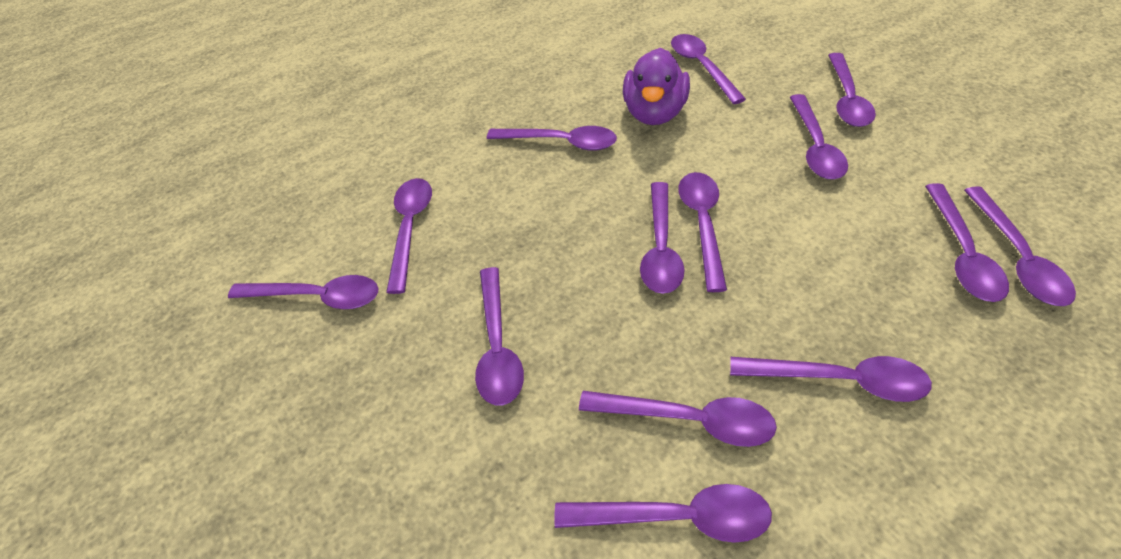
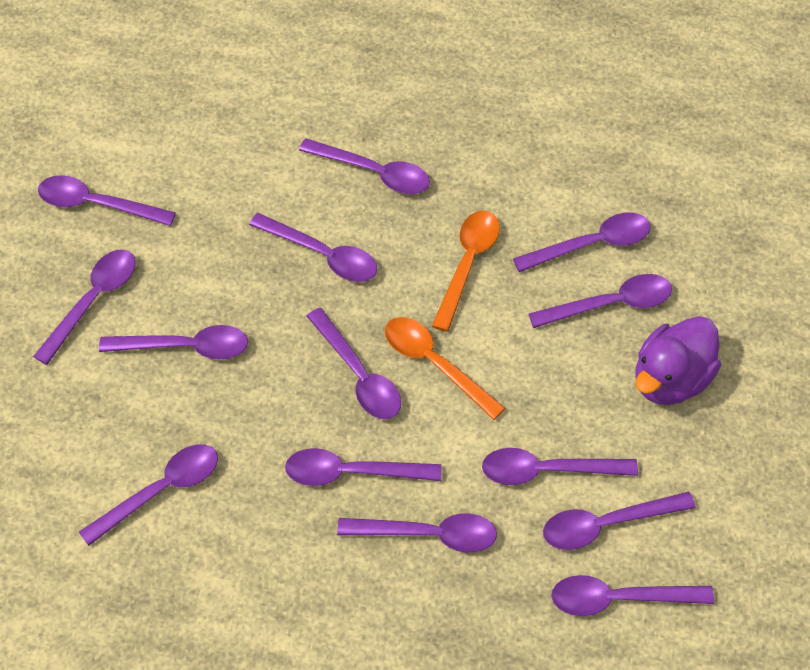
orange spoon: none = 0 -> [385,317,505,420] [432,210,500,332] = 2

